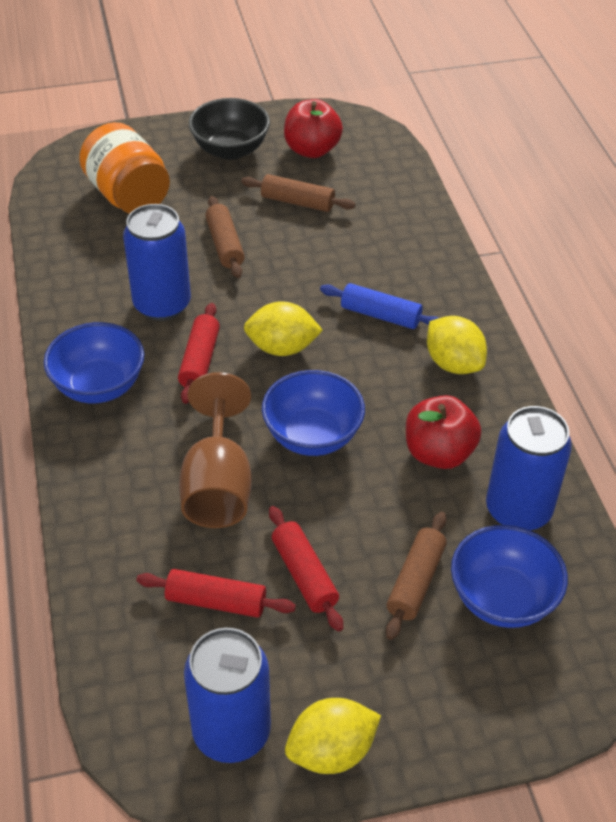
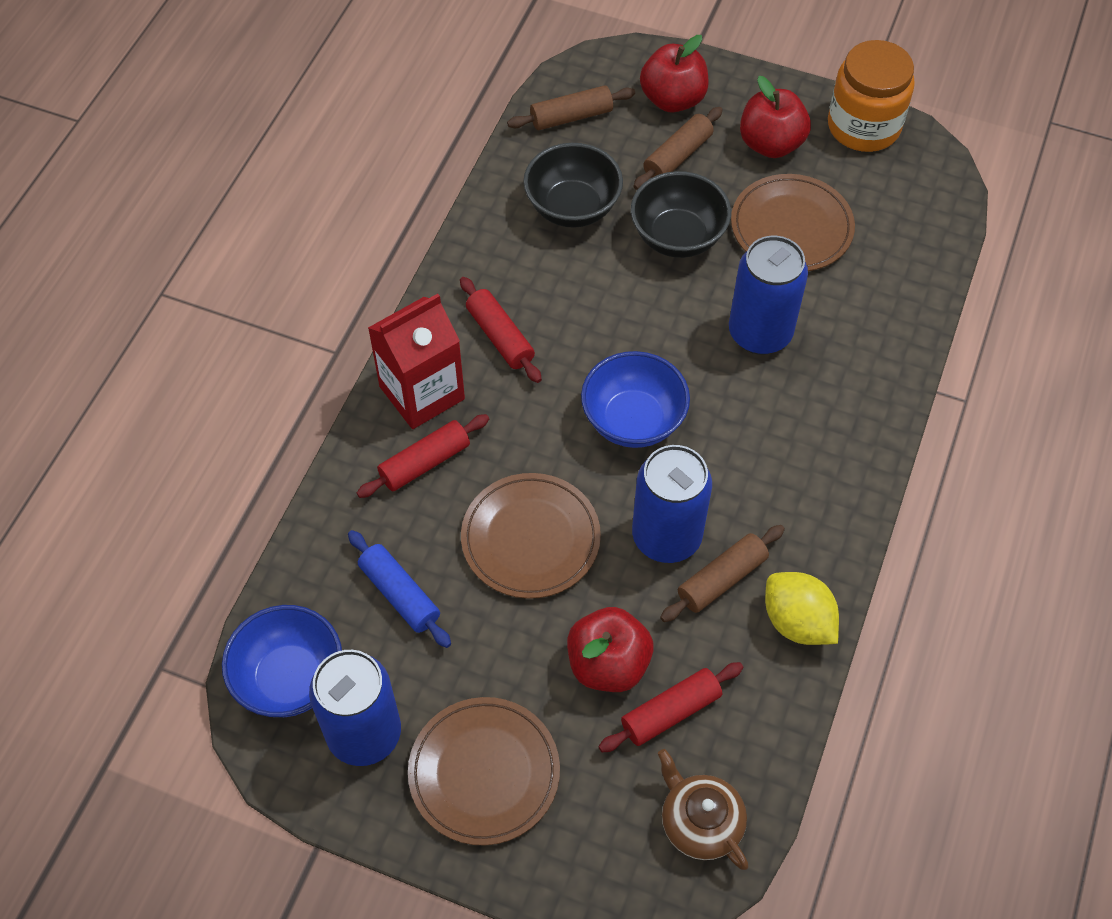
black bowl: [189,98,270,160] = 1 -> [523,143,623,228] [631,171,731,258] = 2
blue bowl: [44,322,144,403] [262,370,365,456] [451,525,568,628] = 3 -> [222,605,342,717] [581,351,690,448] = 2
brown goblet: [179,372,252,528] = 1 -> none = 0
brown plate: none = 0 -> [408,697,560,845] [461,473,601,599] [731,174,855,271] = 3
brown teapot: none = 0 -> [658,749,748,870] = 1
red apple: [284,99,343,158] [406,395,481,469] = 2 -> [567,607,653,692] [640,35,709,113] [740,76,811,158] = 3
red carton: none = 0 -> [368,294,465,429] = 1
yellow lemon: [244,301,323,356] [285,698,381,774] [427,316,487,374] = 3 -> [765,572,839,645] = 1

